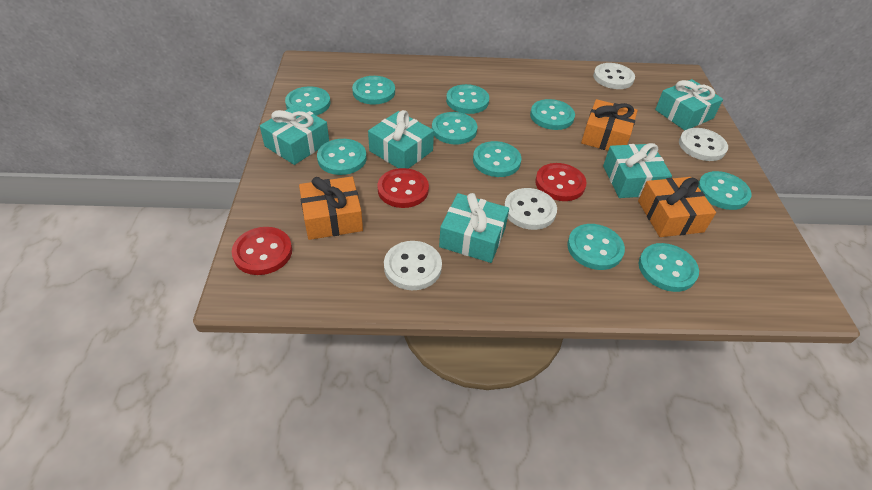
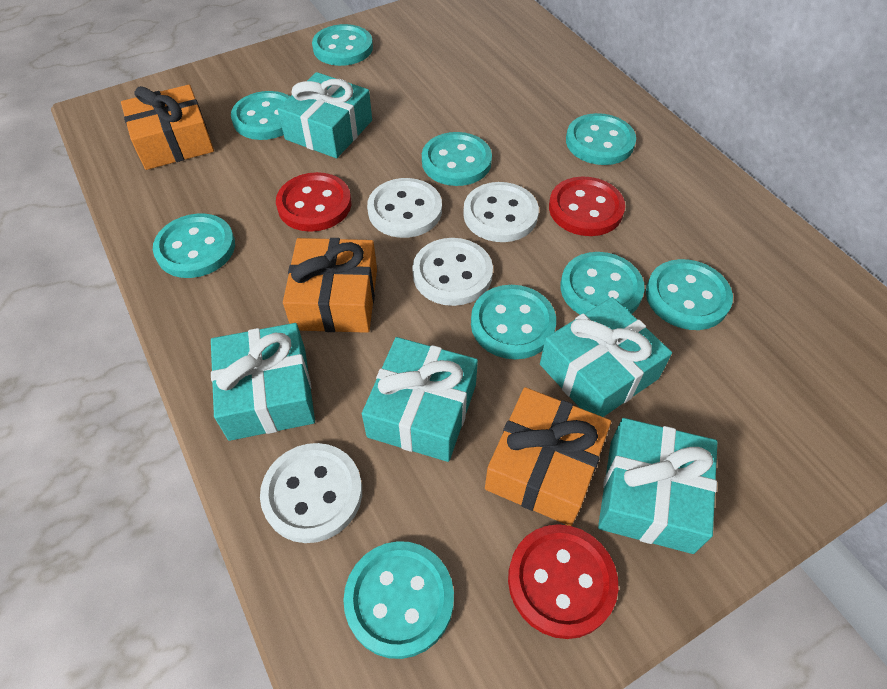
turquoise button: [285,86,331,115] [317,139,367,175] [352,76,395,105] [432,112,478,144] [446,84,489,114] [473,141,521,177] [530,99,575,130] [567,224,625,270] [639,243,699,292] [698,171,752,210] = 10 -> [153,213,235,278] [231,91,290,140] [312,24,373,66] [343,541,454,659] [422,132,492,186] [471,285,556,359] [560,252,645,315] [566,113,636,165] [646,259,733,330] = 9

